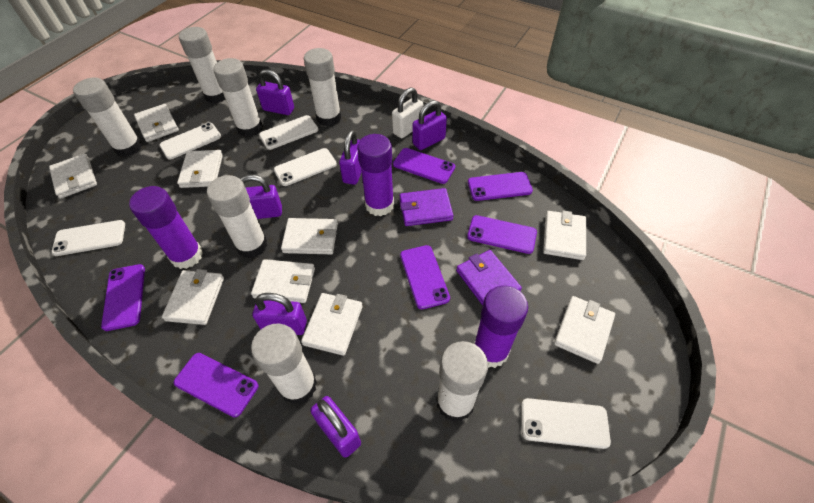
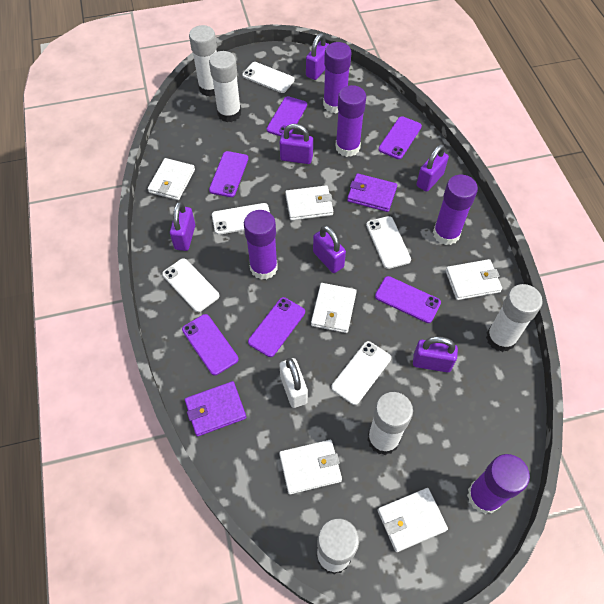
purple glue stick: [129,186,203,269] [357,134,394,216] [474,285,528,368] = 3 -> [244,210,278,280] [323,42,351,113] [336,85,366,157] [433,175,478,245] [467,454,530,514] = 5
white glue stick: [73,77,142,157] [179,27,226,103] [207,175,268,258] [213,58,263,137] [251,324,317,404] [304,48,341,127] [436,341,488,422] = 7 -> [189,25,217,97] [209,51,241,122] [316,518,359,574] [367,392,413,455] [486,284,543,352] = 5
white wallet: [49,154,97,199] [134,104,179,142] [162,269,224,325] [177,150,223,188] [251,259,315,303] [281,218,338,254] [301,293,363,356] [543,210,586,260] [554,296,615,364] = 9 -> [148,158,195,200] [279,440,342,494] [285,185,333,221] [311,283,357,333] [377,488,448,552] [445,259,502,300] = 6

